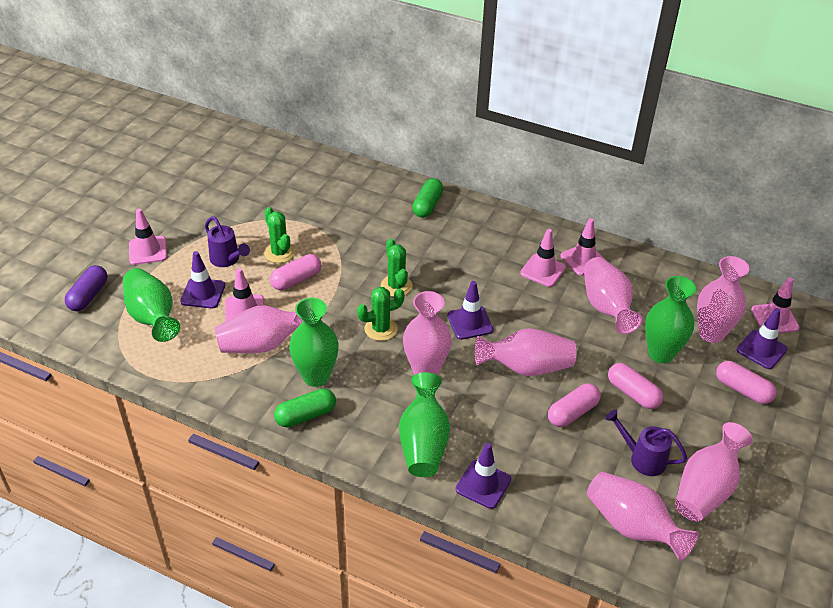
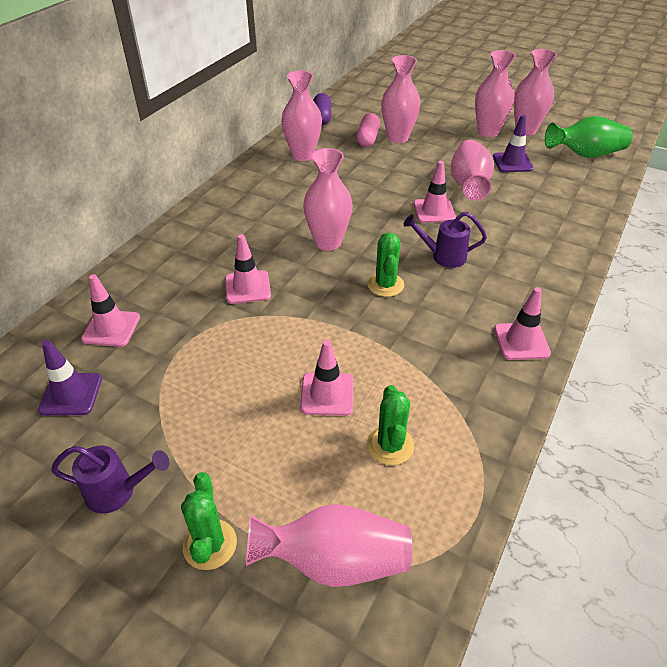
green capsule: [274,389,336,427] [412,178,443,218] = 2 -> none = 0
green vase: [123,268,180,342] [289,298,339,387] [399,372,450,477] [645,276,696,364] = 4 -> [545,116,632,158] = 1
pink capsule: [270,254,321,290] [548,383,601,427] [608,363,664,409] [716,361,776,404] = 4 -> [356,113,380,147] = 1
purple traffic cone: [180,251,225,308] [447,281,494,340] [456,443,511,509] [737,308,788,369] = 4 -> [38,340,102,416] [493,115,533,172] = 2

